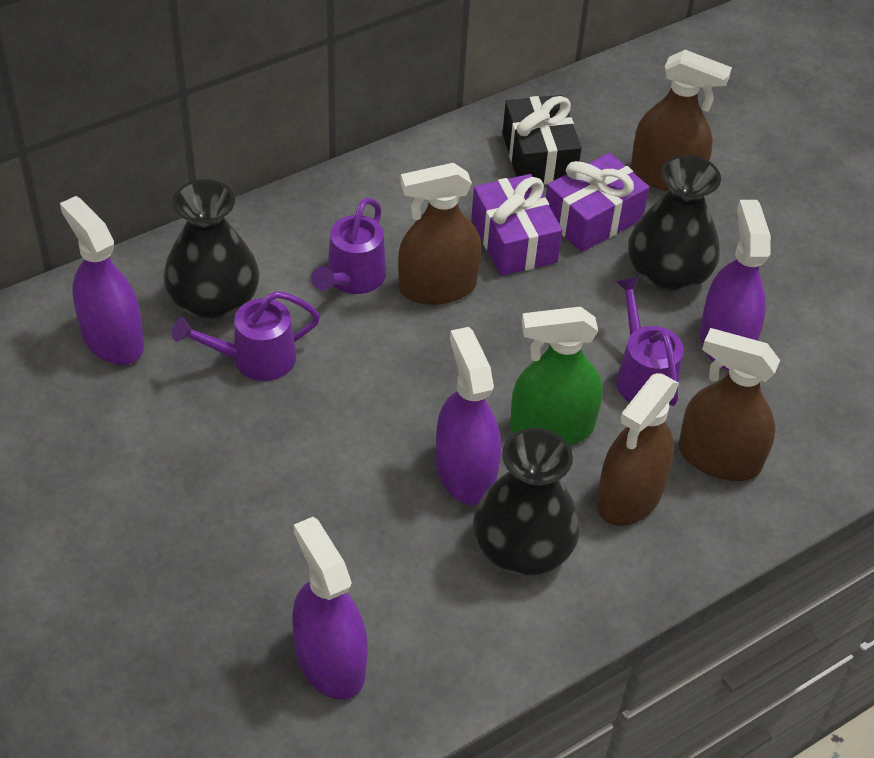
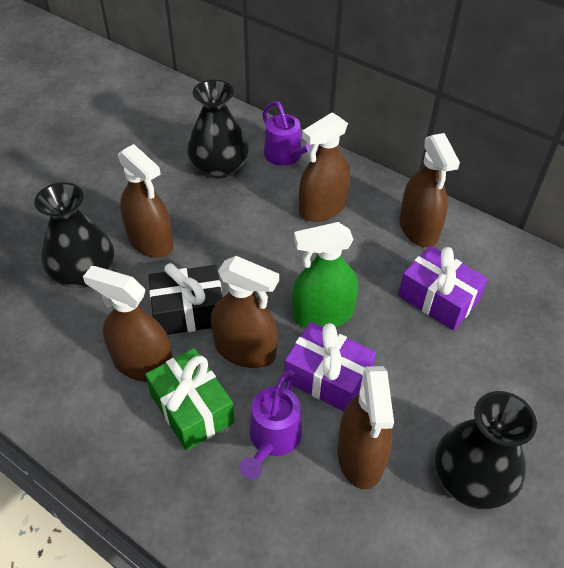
brown spray bottle: [398,163,481,305] [597,373,679,526] [631,50,732,192] [678,328,780,481] = 4 -> [83,266,172,382] [118,144,173,258] [211,256,279,368] [299,112,350,222] [338,366,394,490] [400,133,460,247] = 6
green gift: none = 0 -> [145,348,235,451] = 1
purple spray bottle: [60,196,144,365] [292,517,368,700] [436,327,501,505] [700,200,771,370] = 4 -> none = 0
purple watering can: [172,291,320,381] [311,198,386,294] [615,277,684,406] = 3 -> [239,370,302,479] [262,101,319,166] = 2

